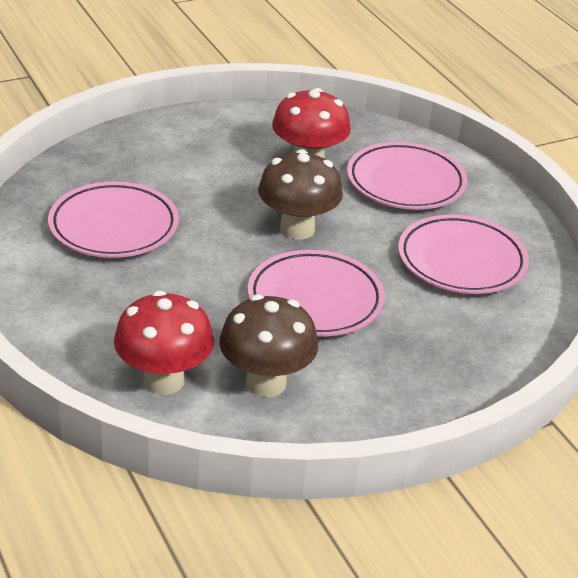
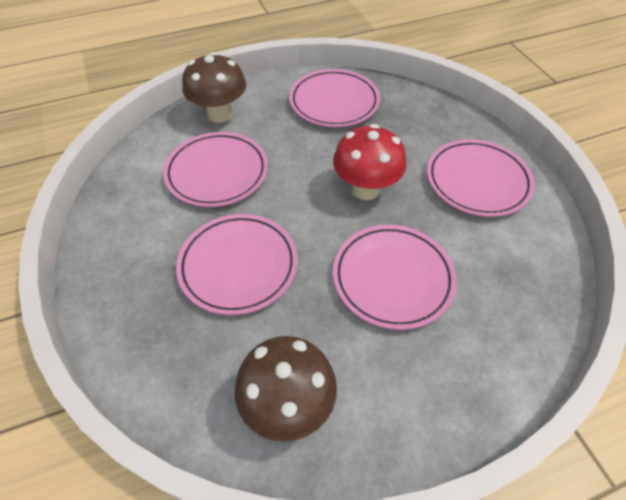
pink plate: [48,181,179,258] [248,250,385,337] [347,142,467,210] [398,214,529,294] = 4 -> [163,132,268,207] [176,214,297,315] [289,69,380,127] [333,225,457,330] [427,139,535,217] = 5
red mushroom: [114,291,214,395] [272,88,351,159] = 2 -> [333,124,406,200] = 1

